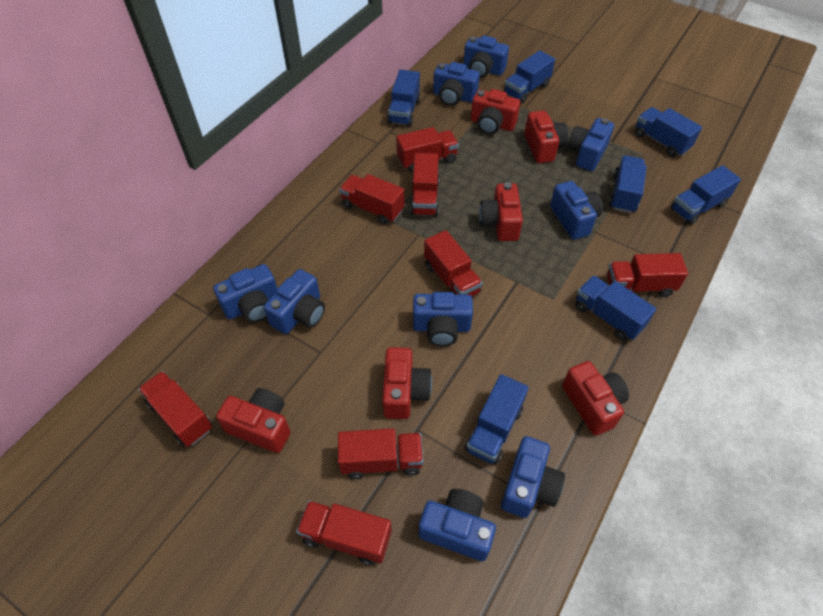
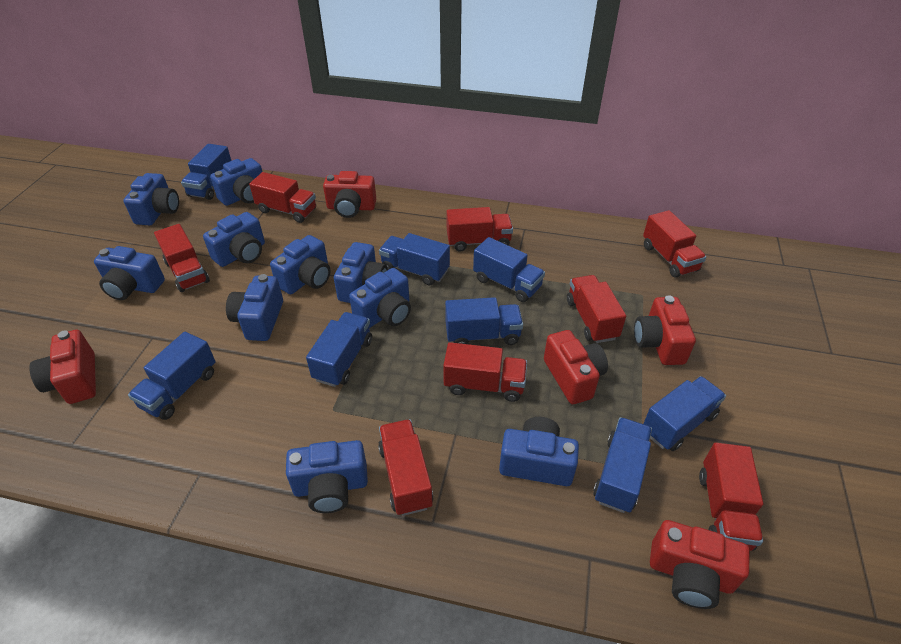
blue camera: [213,264,277,323] [264,269,325,334] [413,292,473,346] [418,489,496,561] [433,62,480,106] [464,35,509,78] [501,436,565,518] [550,181,603,240] [567,118,614,171] = 9 -> [94,246,165,300] [123,173,179,225] [203,212,265,267] [210,158,262,206] [226,274,283,341] [270,235,331,294] [286,440,368,513] [334,242,388,303] [349,268,411,328] [499,417,579,486] = 10
blue truck: [387,70,420,126] [465,374,529,465] [504,50,555,104] [575,275,657,341] [609,155,647,213] [635,107,702,157] [670,165,741,225] = 7 -> [128,332,216,420] [181,144,231,200] [306,312,372,387] [379,233,450,285] [445,297,523,345] [473,237,545,302] [593,417,652,513] [644,376,726,451] = 8
red camera: [216,388,291,453] [382,347,432,419] [471,89,520,134] [479,182,523,241] [524,111,568,163] [562,361,629,436] = 6 -> [29,330,96,404] [323,171,376,218] [544,330,608,404] [634,295,696,365] [650,520,750,609] = 5

